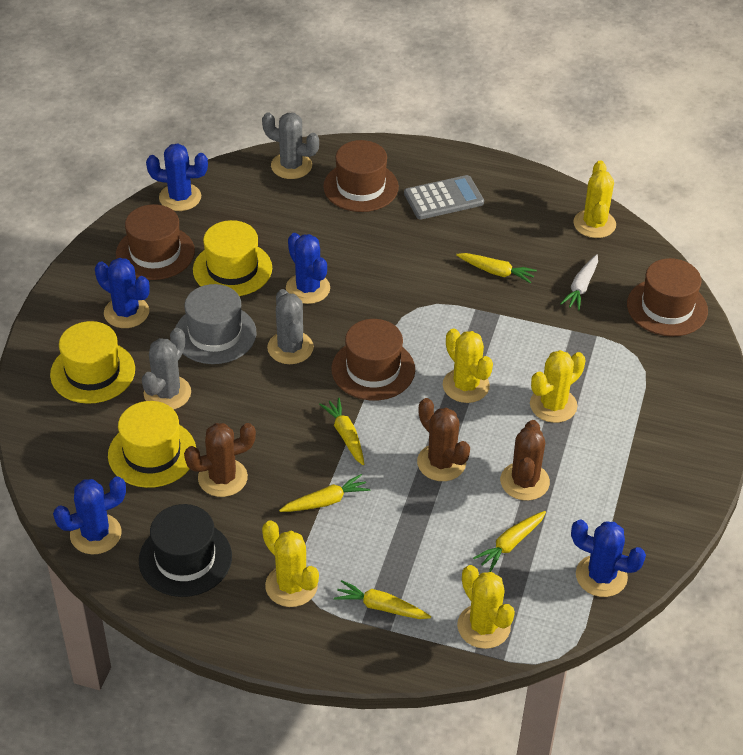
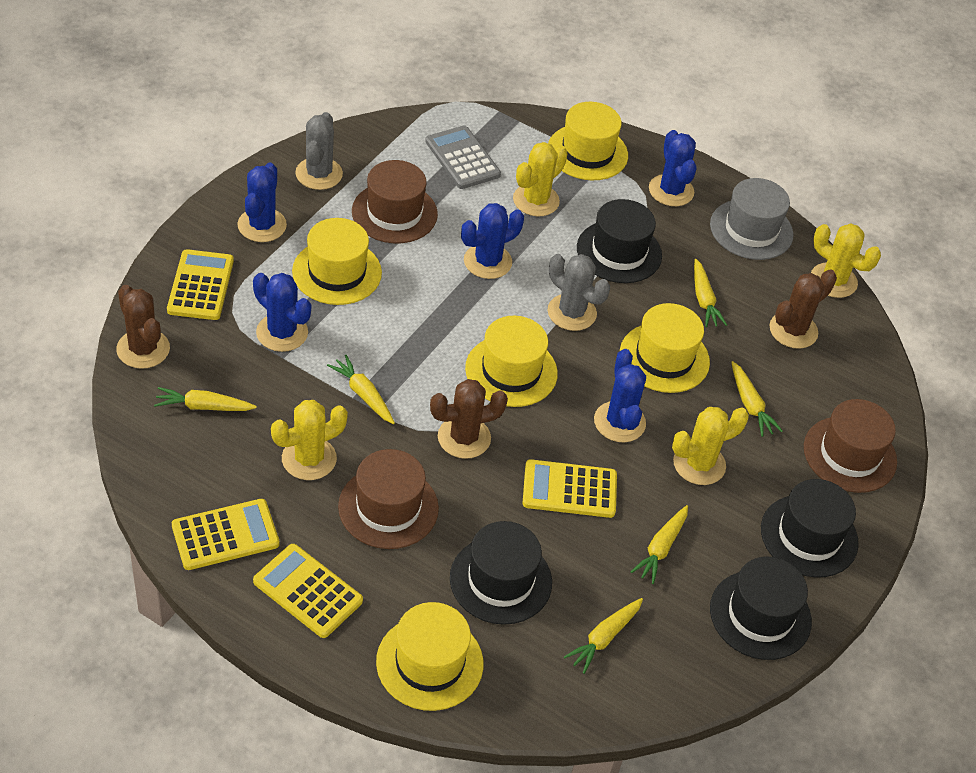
black hat: [139,504,232,597] = 1 -> [450,521,552,625] [577,199,662,283] [710,557,812,660] [761,479,859,578] = 4
brown hat: [116,204,195,280] [323,140,399,212] [331,319,415,401] [627,258,708,336] = 4 -> [338,449,439,549] [352,160,438,243] [804,399,897,493] = 3
grey cactus: [142,328,191,410] [262,112,319,179] [267,289,314,364] = 3 -> [295,112,343,190] [548,254,610,331] = 2
white carrot: [560,254,598,310] = 1 -> none = 0
yellow cactus: [262,520,319,607] [443,329,493,403] [457,565,515,649] [530,350,586,423] [573,160,616,238] = 5 -> [271,400,348,480] [513,142,568,216] [672,407,749,485] [811,223,881,298] = 4
yellow calculator: none = 0 -> [167,249,234,320] [172,499,279,570] [253,544,363,638] [523,459,617,518] = 4
yellow carrot: [279,474,370,512] [319,397,364,465] [334,580,431,619] [456,253,537,284] [473,511,546,572] = 5 -> [154,387,257,411] [327,355,395,424] [564,598,643,674] [631,505,688,584] [694,259,727,327] [732,361,783,437] = 6
yellow hat: [50,321,135,404] [108,401,196,488] [193,220,272,296] = 3 -> [292,218,382,305] [376,602,483,711] [465,316,558,407] [548,102,628,180] [620,303,710,393] = 5

